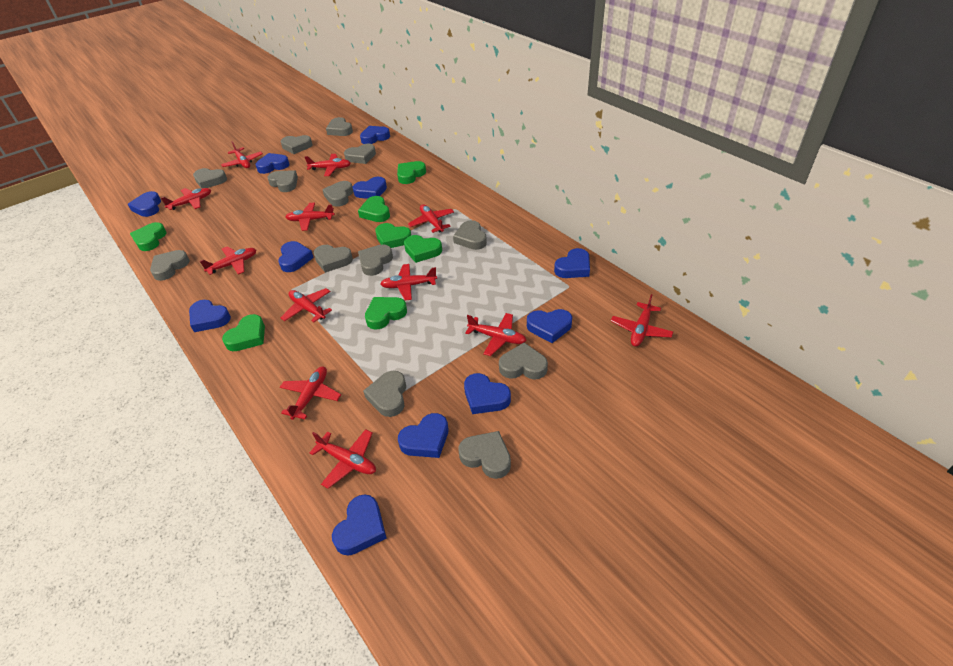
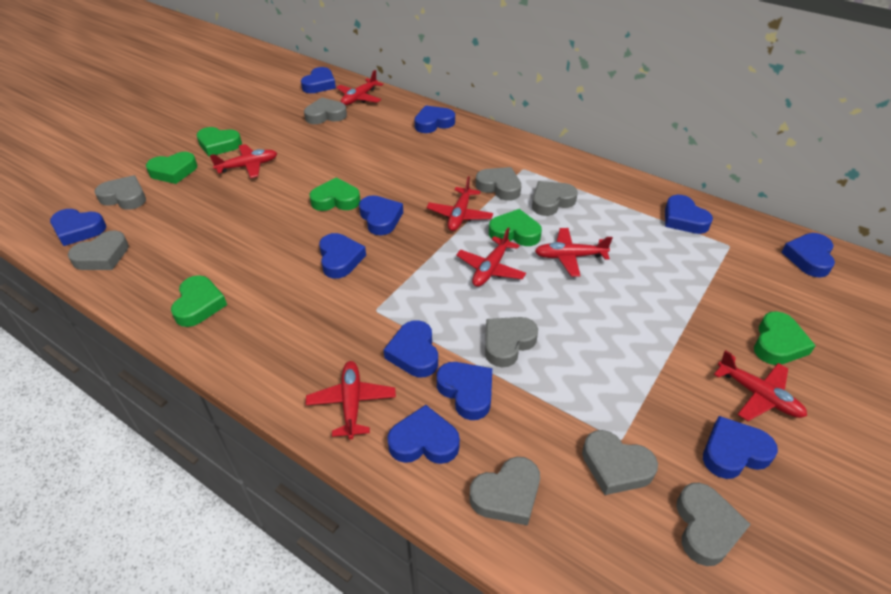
green heart: [130,222,167,251] [222,314,265,351] [358,196,390,222] [365,297,407,329] [375,223,411,248] [397,161,426,184] [404,235,442,263] = 7 -> [146,152,197,184] [171,275,227,327] [196,127,242,157] [309,178,360,211] [489,209,542,246] [754,311,816,365] = 6
grey heart: [150,250,190,281] [193,168,227,189] [268,170,298,192] [281,135,312,154] [313,245,353,273] [322,181,353,207] [326,117,353,136] [344,144,376,164] [358,244,393,276] [363,371,406,417] [453,220,487,250] [458,431,511,479] [499,343,548,380] = 13 -> [68,231,129,270] [95,175,146,210] [304,97,347,124] [469,457,540,526] [476,167,521,201] [485,317,538,367] [532,181,578,216] [582,430,658,495] [676,483,751,566] = 9
red plane: [161,188,211,210] [200,246,256,275] [221,141,263,168] [280,288,332,323] [280,367,341,420] [286,203,335,231] [305,154,351,176] [310,429,376,489] [381,264,437,300] [408,204,454,233] [465,313,527,356] [611,294,673,347] = 12 -> [210,144,277,178] [306,361,396,439] [336,70,383,105] [427,176,493,231] [456,227,526,287] [535,228,613,277] [714,350,807,421] = 7

